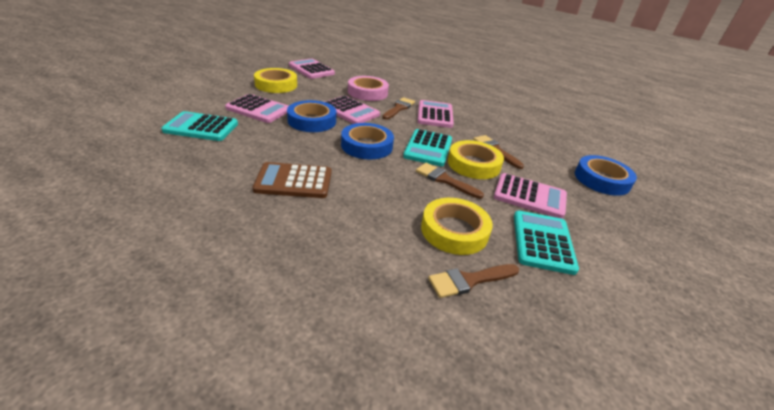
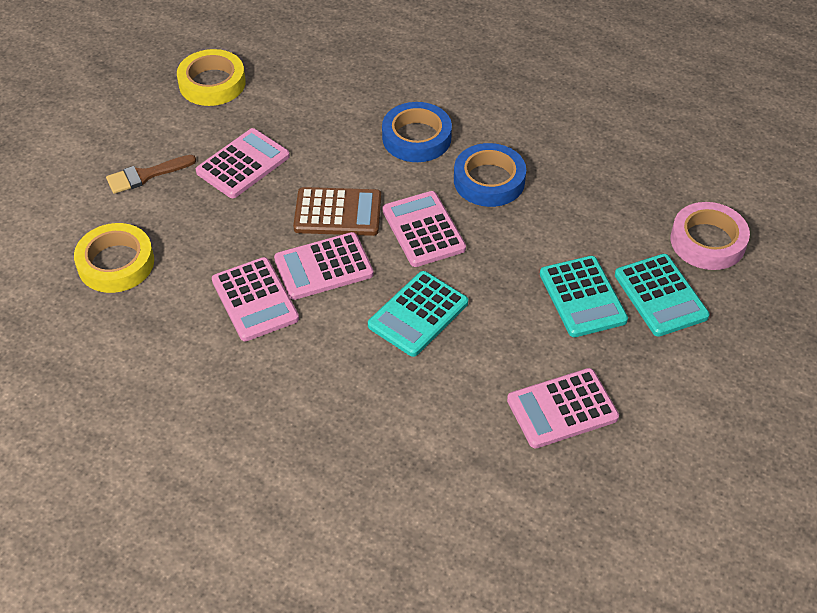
blue tape: [287,100,336,132] [341,123,394,160] [575,155,637,196] = 3 -> [382,102,452,162] [454,143,526,207] = 2
brown brush: [382,97,415,120] [416,163,484,199] [428,264,519,298] [473,135,524,169] = 4 -> [106,155,196,194] = 1
yellow tape: [254,68,297,93] [421,198,493,255] [448,140,504,179] = 3 -> [74,223,154,293] [177,49,246,106] = 2

